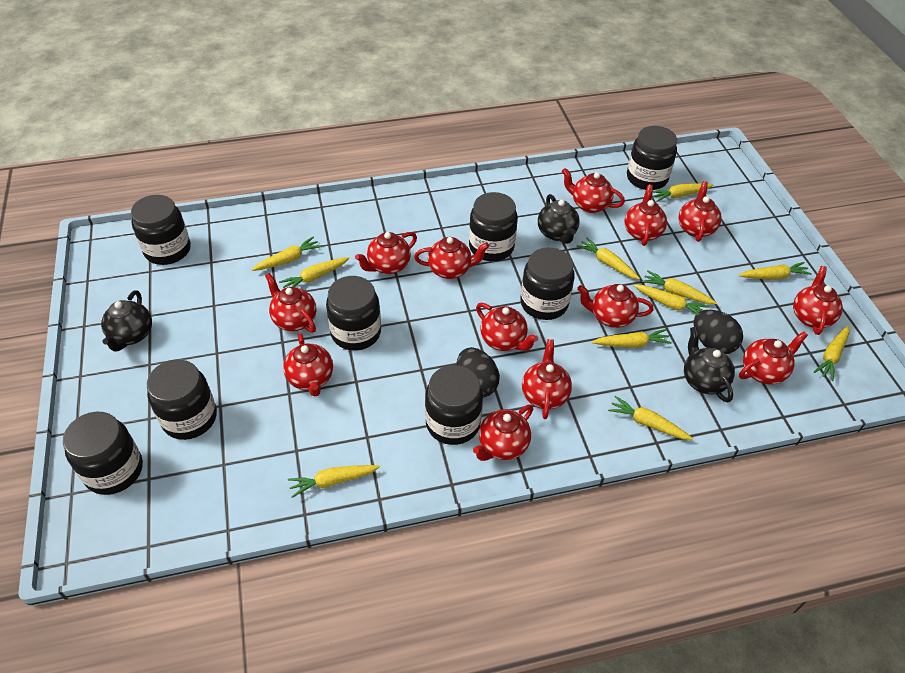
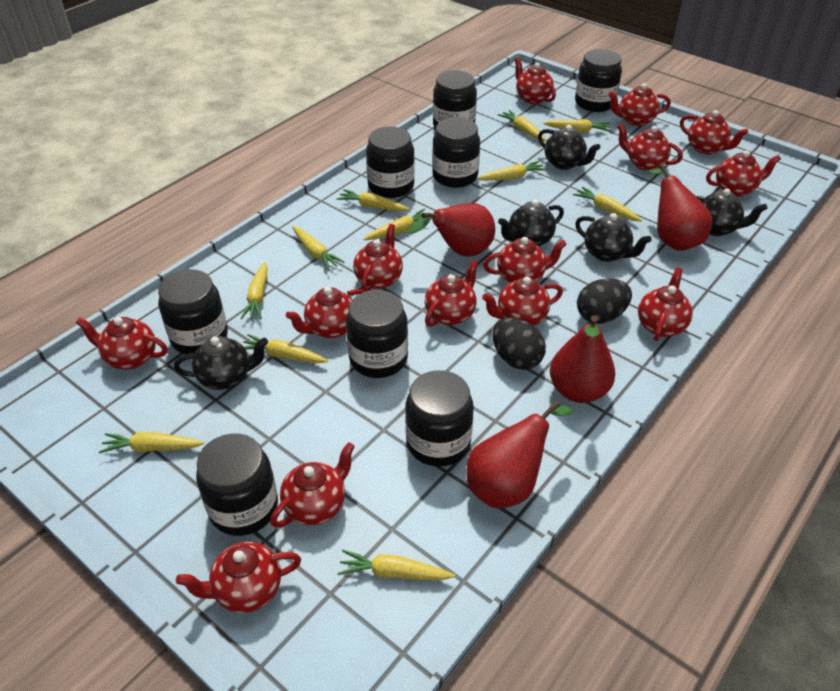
black teapot: [101,290,152,351] [538,194,580,244] [684,327,735,402] = 3 -> [174,336,268,390] [498,200,564,246] [538,125,600,170] [575,213,652,262] [696,188,767,236] = 5
red pear: none = 0 -> [408,203,495,257] [466,400,572,508] [550,315,616,403] [648,163,712,251] = 4
red teapot: [265,273,316,333] [283,333,333,397] [355,232,417,274] [414,237,489,279] [473,405,533,461] [476,303,538,351] [522,339,572,419] [562,168,625,213] [577,284,654,328] [624,185,667,246] [678,181,722,242] [739,331,808,385] [793,266,843,335] = 13 -> [76,317,167,370] [176,542,301,613] [270,442,355,528] [286,287,365,338] [353,224,403,292] [425,260,479,327] [482,277,563,326] [483,237,567,283] [514,58,556,104] [608,83,671,126] [617,124,683,171] [638,268,693,341] [680,110,748,154] [706,151,781,197] = 14

